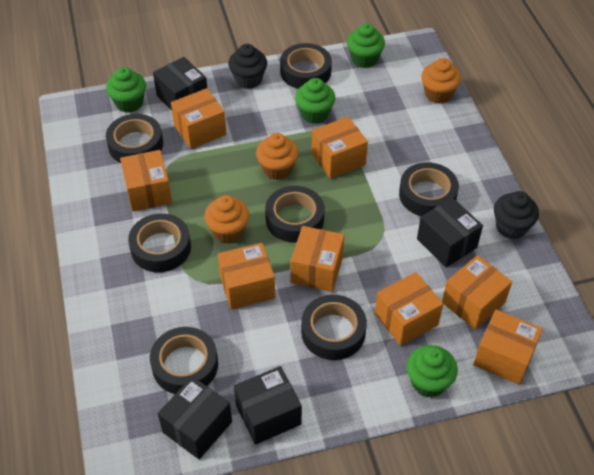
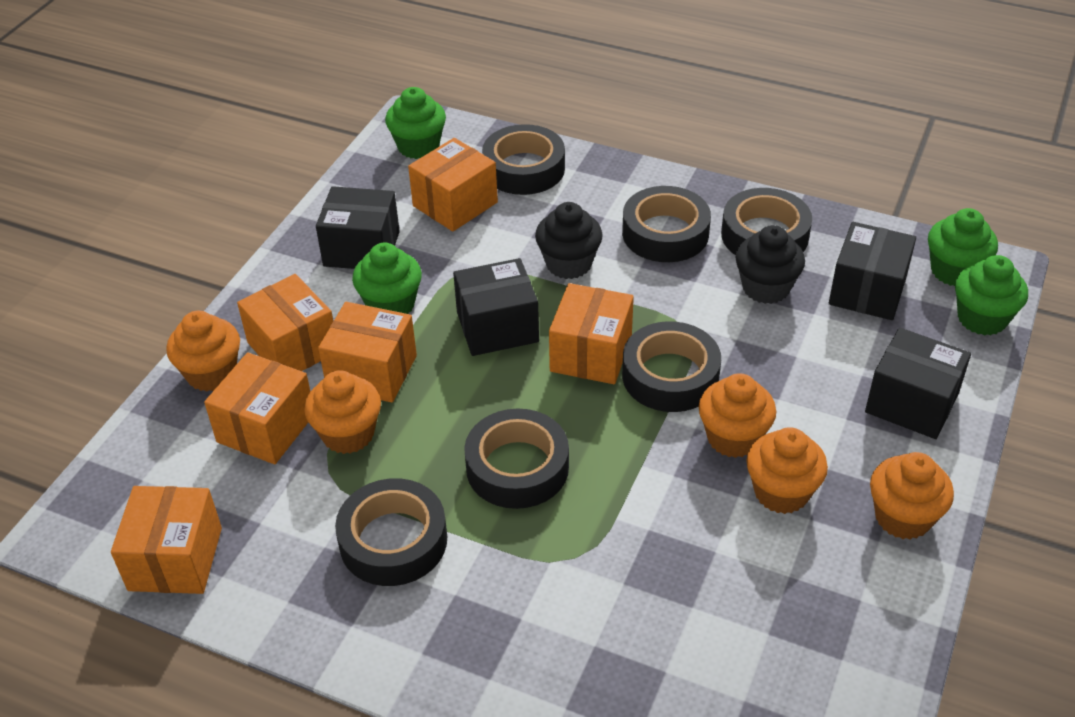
black tape: [106,114,163,163] [128,213,191,272] [150,327,218,394] [265,186,324,243] [280,43,332,89] [301,295,367,360] [399,162,459,216] = 7 -> [335,478,447,586] [464,408,569,509] [482,124,565,195] [622,186,711,262] [622,321,721,412] [721,188,812,255] = 6
orange box: [120,150,172,212] [171,88,226,149] [218,243,275,310] [291,226,345,292] [311,117,368,179] [375,272,443,346] [442,255,512,330] [473,310,543,385] = 8 -> [111,486,222,594] [204,352,311,464] [237,274,333,371] [318,302,417,403] [408,138,498,232] [549,283,634,384] = 6
orange cupcake: [204,195,249,244] [256,133,298,180] [421,58,461,104] = 3 -> [166,311,240,392] [304,370,381,454] [699,373,776,458] [746,427,828,514] [870,452,954,540] = 5

